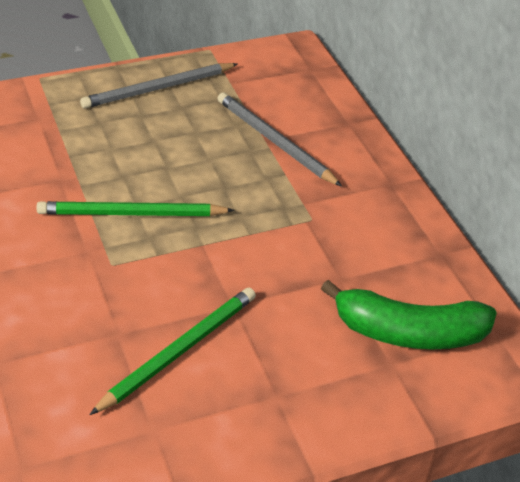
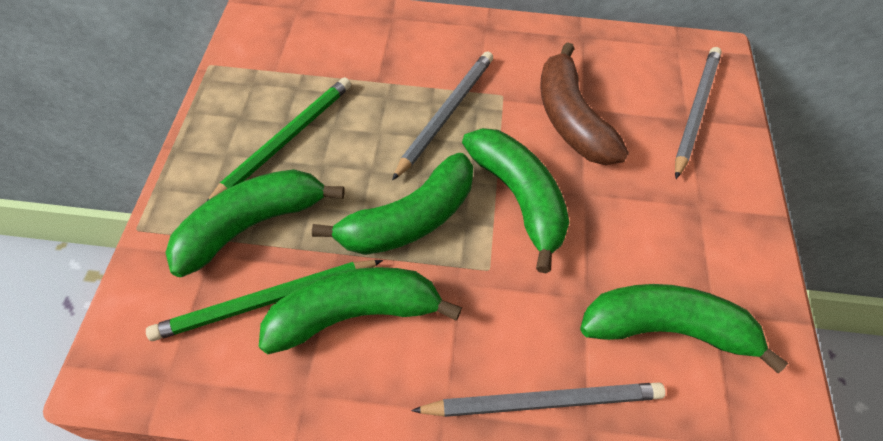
brown banana: none = 0 -> [540,42,629,165] = 1
green banana: [321,280,497,350] = 1 -> [166,169,344,277] [259,267,462,354] [312,153,473,255] [462,128,569,273] [580,284,788,373] = 5
grey pencil: [80,63,238,108] [217,92,342,187] = 2 -> [392,51,493,180] [411,382,665,417] [675,47,722,179] = 3

